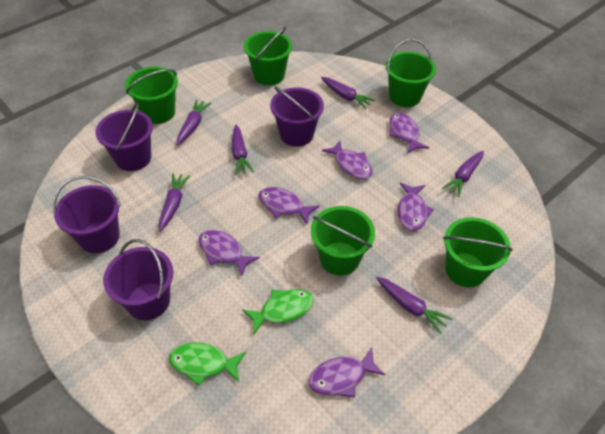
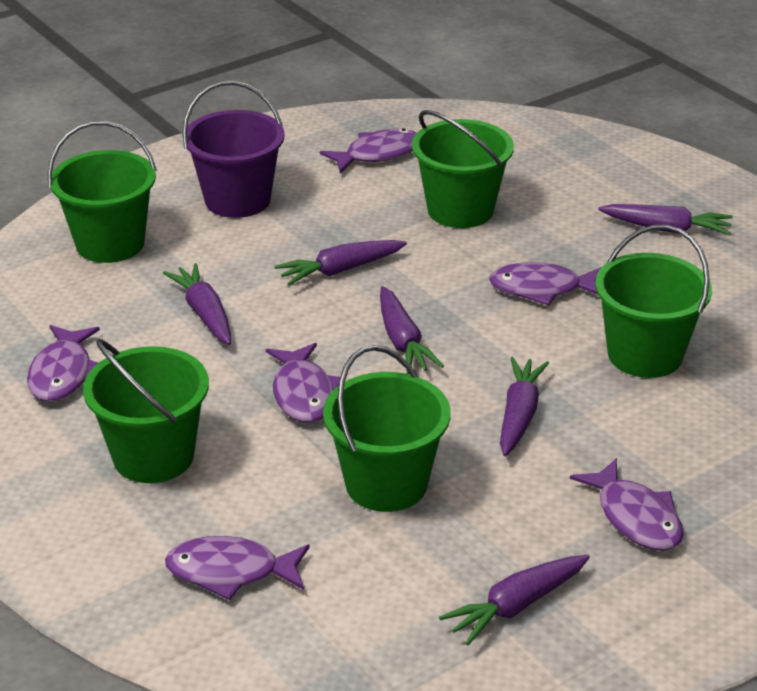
green fish: [169,342,246,386] [243,289,314,334] = 2 -> none = 0
purple bucket: [53,176,121,253] [96,102,153,171] [103,239,173,320] [270,87,324,147] = 4 -> [182,81,285,218] = 1

